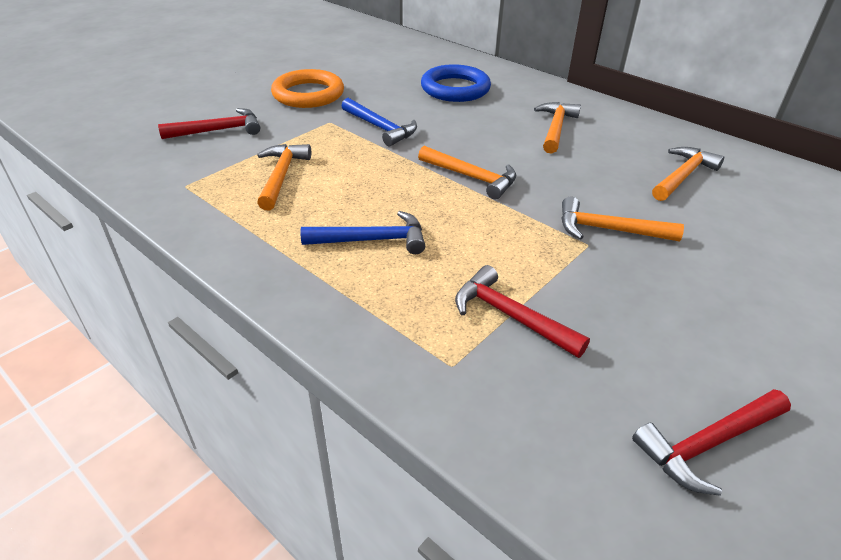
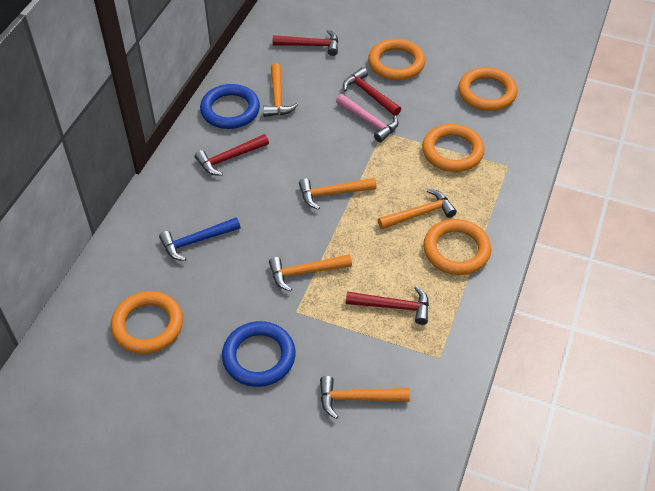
blue hammer: [301,211,425,254] [341,98,417,146] = 2 -> [159,217,240,261] = 1
blue ring: [421,64,491,102] = 1 -> [200,84,260,129] [222,321,296,387] = 2
orange ring: [271,69,344,108] = 1 -> [111,291,183,354] [368,39,425,80] [422,124,485,172] [423,219,491,275] [458,67,517,111] = 5
pink hammer: none = 0 -> [336,94,398,143] = 1
red hammer: [158,108,260,139] [455,265,590,358] [632,389,791,496] = 3 -> [195,134,269,176] [273,30,338,56] [343,67,401,116] [346,286,429,325] = 4

